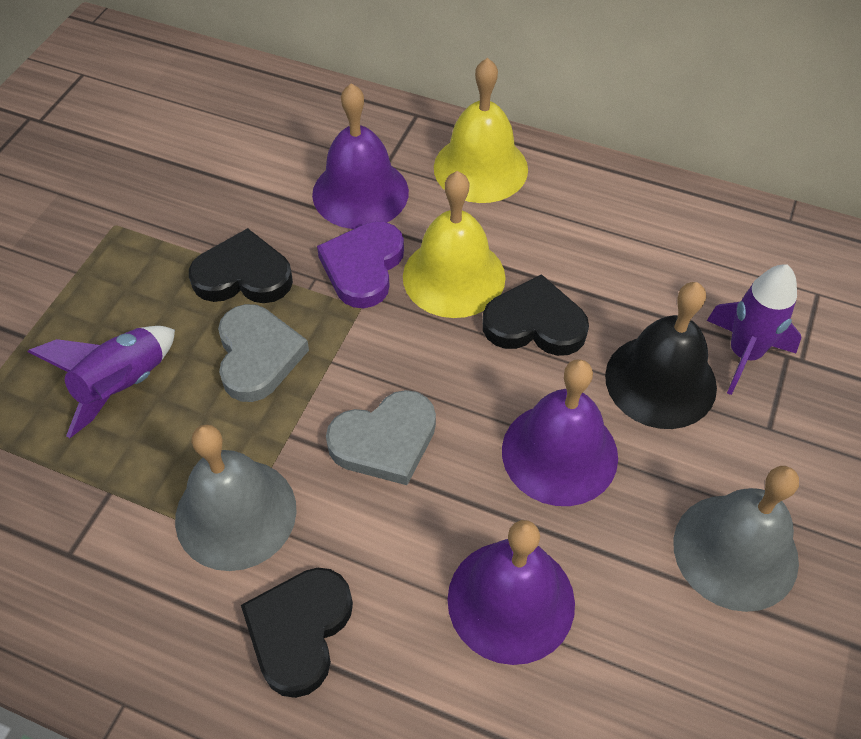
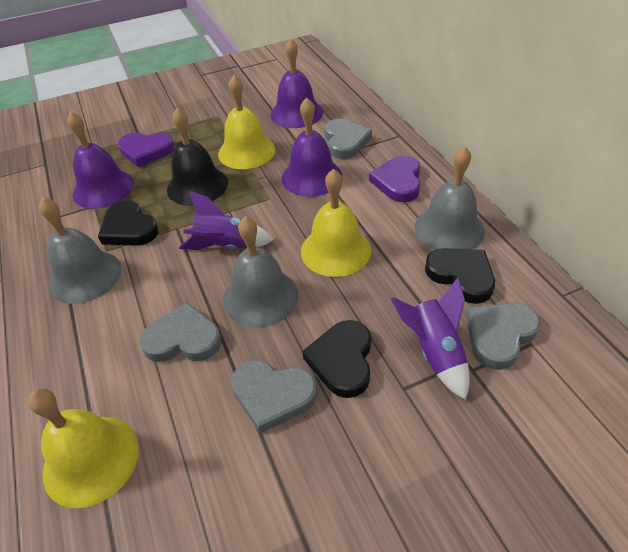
grey bell: [175,424,297,571] [673,466,799,612] = 2 -> [39,197,122,304] [223,216,299,328] [415,146,485,250] = 3
grey heart: [218,304,309,402] [326,390,436,485] = 2 -> [139,302,222,362] [231,360,317,434] [324,119,372,159] [466,303,540,370] = 4
purple heart: [317,221,404,308] = 1 -> [118,132,175,167] [369,155,420,202] = 2
yellow bell: [403,171,505,318] [434,58,528,203] = 2 -> [28,388,139,508] [218,75,275,169] [301,169,371,277] = 3

